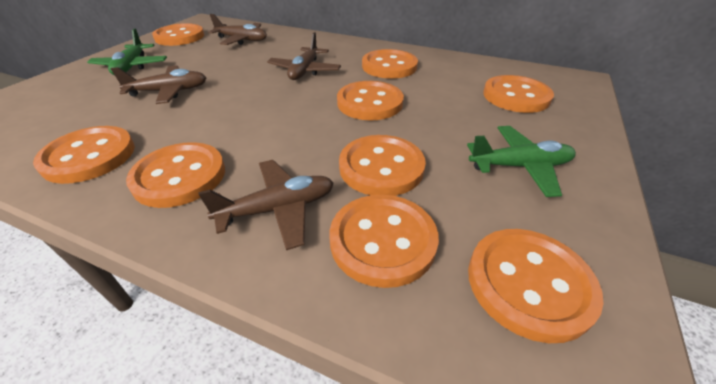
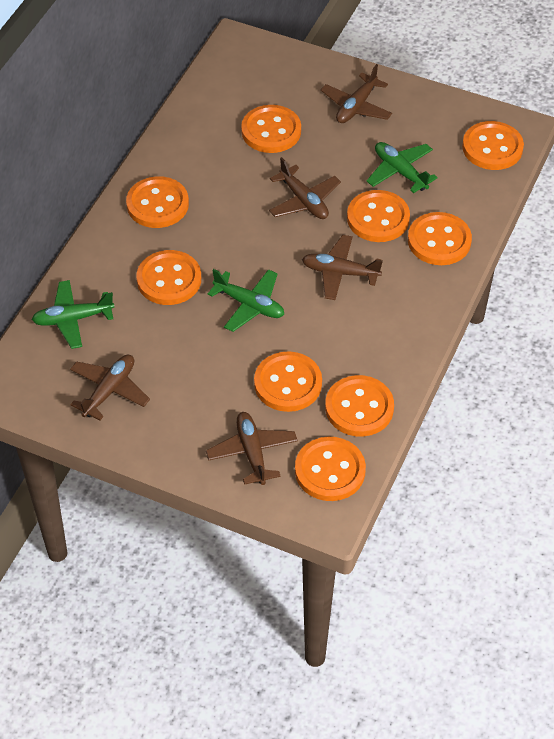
brown plane: [111,66,206,104] [198,160,334,250] [208,14,267,45] [267,32,341,80] = 4 -> [70,355,150,420] [206,412,298,485] [269,157,341,219] [302,235,383,300] [321,64,392,123] = 5
green plane: [87,29,167,75] [467,126,576,197] = 2 -> [32,280,114,349] [207,269,284,332] [366,142,438,193] = 3

